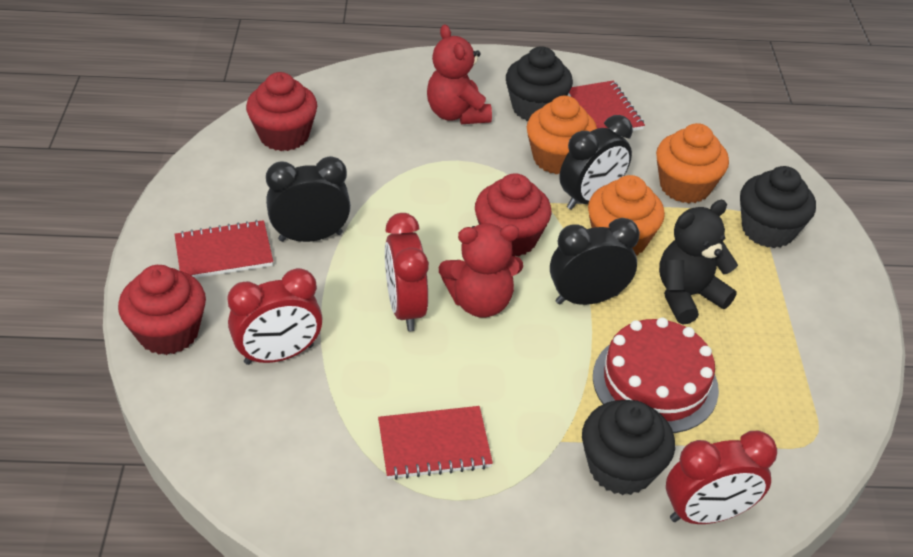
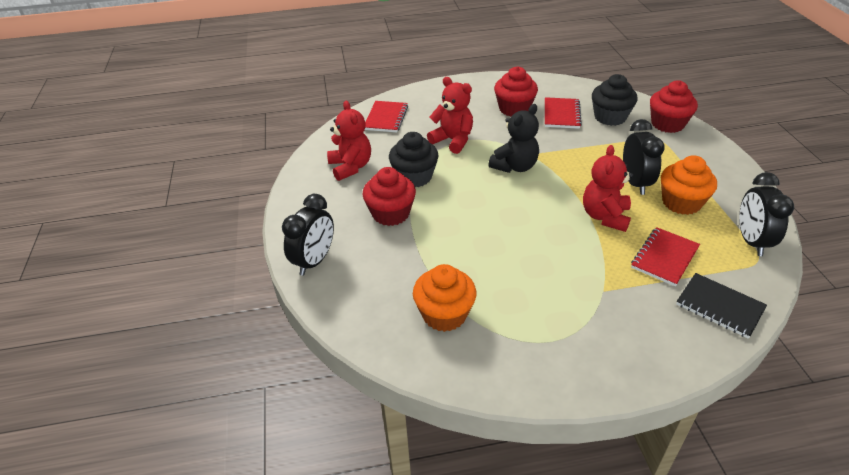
black cupcake: [506,46,573,121] [582,400,675,495] [740,166,816,248] = 3 -> [389,132,439,187] [592,74,638,126] = 2
black notebook: none = 0 -> [676,273,767,339] = 1
orange cupcake: [527,96,597,174] [588,175,665,256] [656,123,729,203] = 3 -> [413,264,476,332] [661,155,717,215] = 2
red cake: [593,317,719,433] = 1 -> none = 0
red clock: [227,268,323,365] [385,213,429,331] [666,431,777,524] = 3 -> none = 0
red teddy bear: [427,25,492,124] [439,223,523,318] = 2 -> [327,101,371,181] [427,77,473,154] [583,145,633,232] = 3

